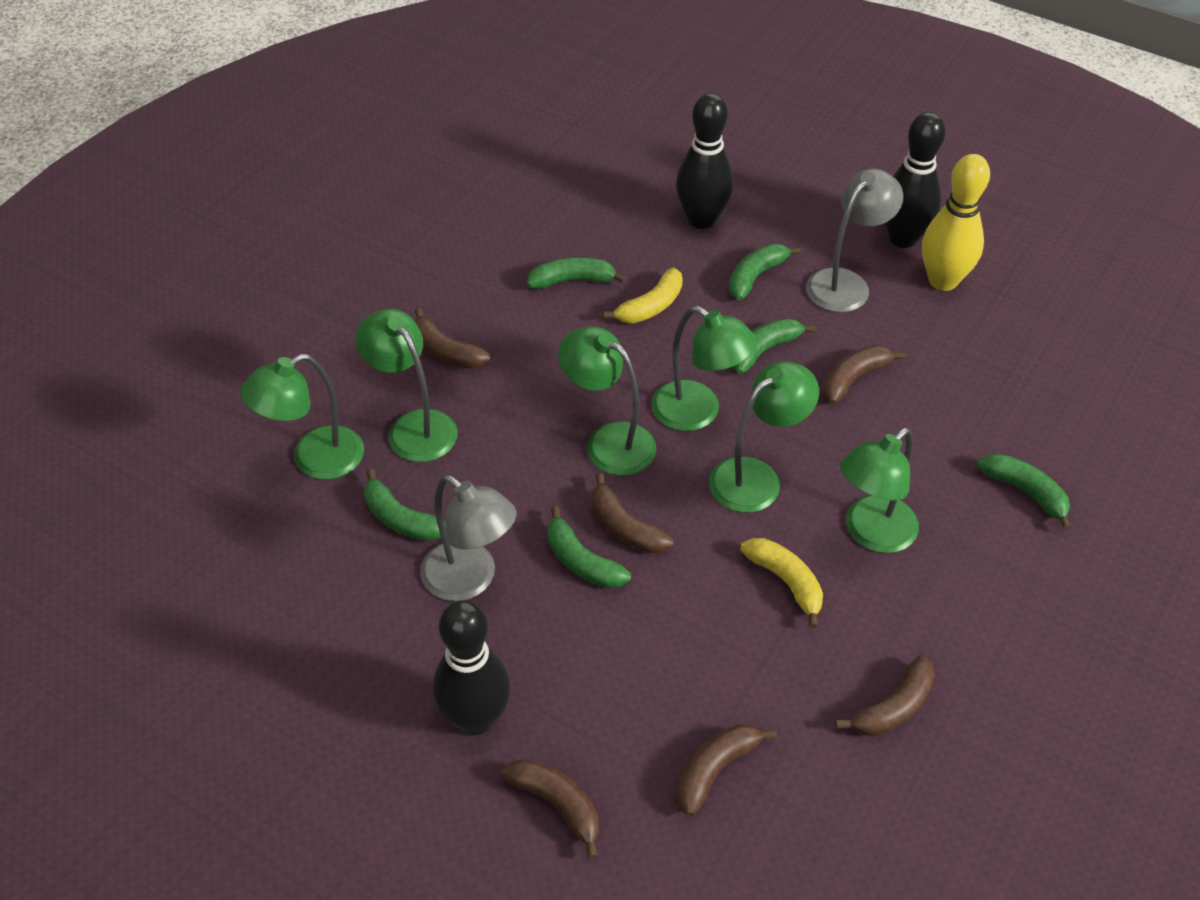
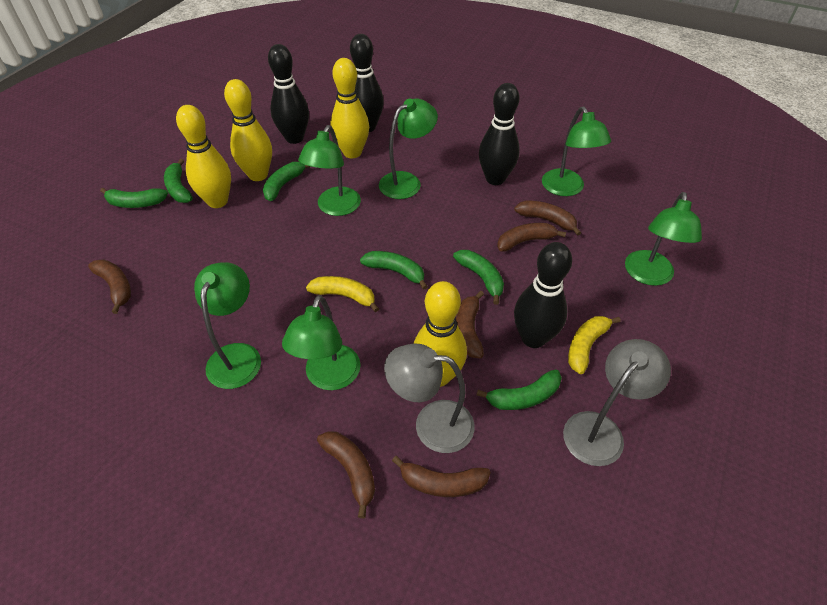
black bowling pin: [433,600,511,735] [676,93,734,229] [885,112,945,248] = 3 -> [268,44,309,144] [350,34,384,132] [479,83,520,185] [514,242,572,348] = 4
yellow bowling pin: [922,154,990,291] = 1 -> [176,105,231,208] [224,79,272,181] [331,58,369,158] [414,281,467,387] = 4

